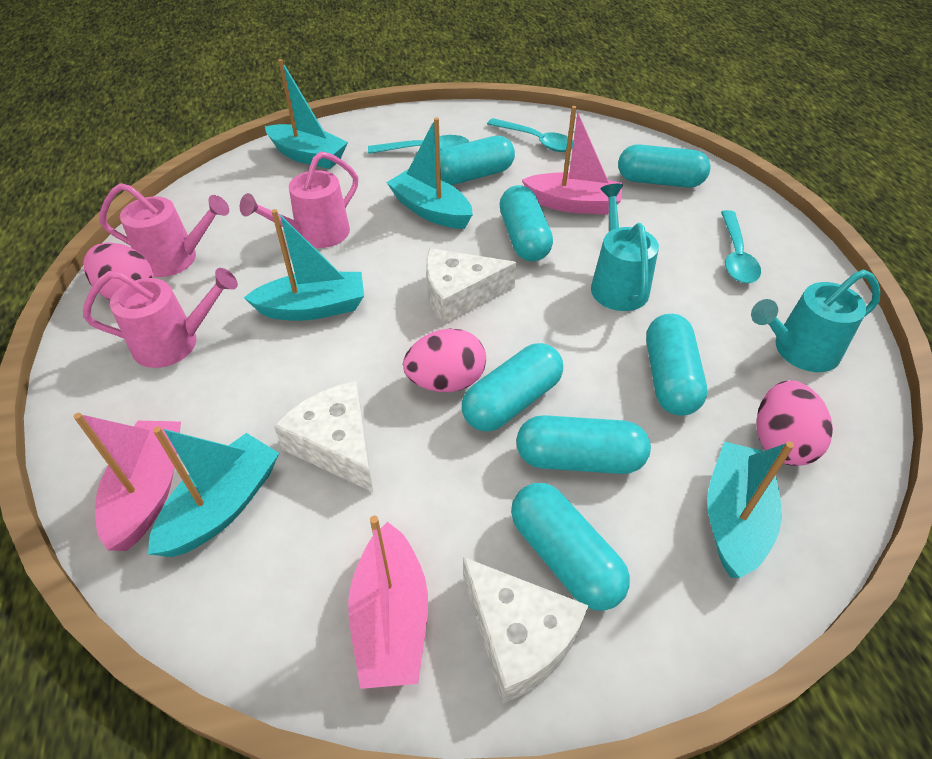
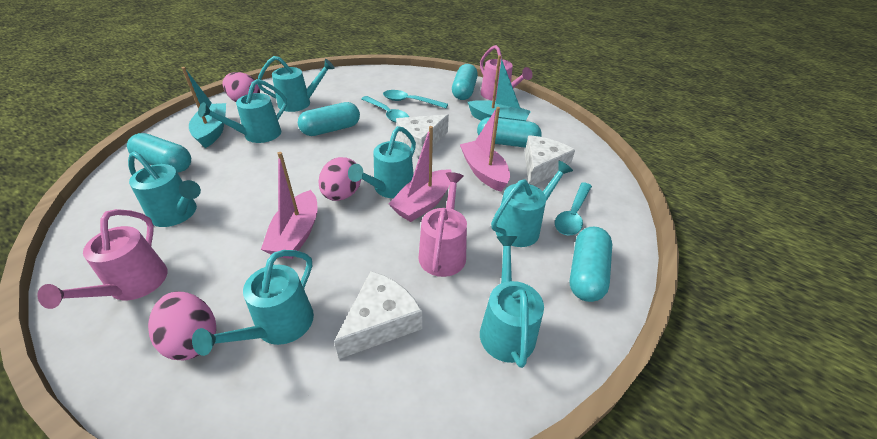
turquoise boat: [148,426,279,557] [244,209,364,321] [265,59,348,169] [386,118,473,229] [707,441,794,578] = 5 -> [182,67,226,148] [468,55,531,121] = 2
turquoise capsule: [440,136,515,185] [462,343,563,431] [500,185,553,261] [511,483,630,611] [516,415,651,474] [618,144,711,188] [646,314,707,416] = 7 -> [127,133,191,173] [298,102,360,136] [452,64,478,100] [477,117,542,148] [570,227,612,302] = 5
turquoise watering can: [591,184,659,311] [751,270,881,372] = 2 -> [128,151,201,227] [192,250,314,356] [198,79,287,143] [257,56,335,112] [348,126,416,198] [480,236,544,368] [491,161,573,247] = 7

